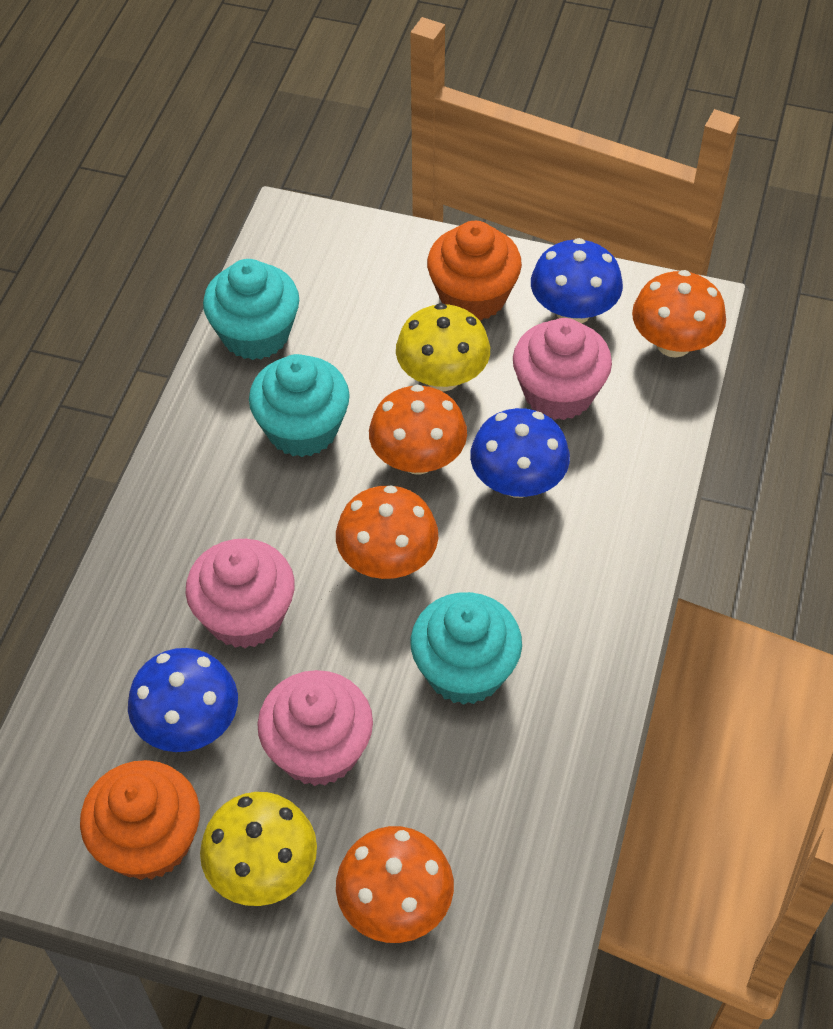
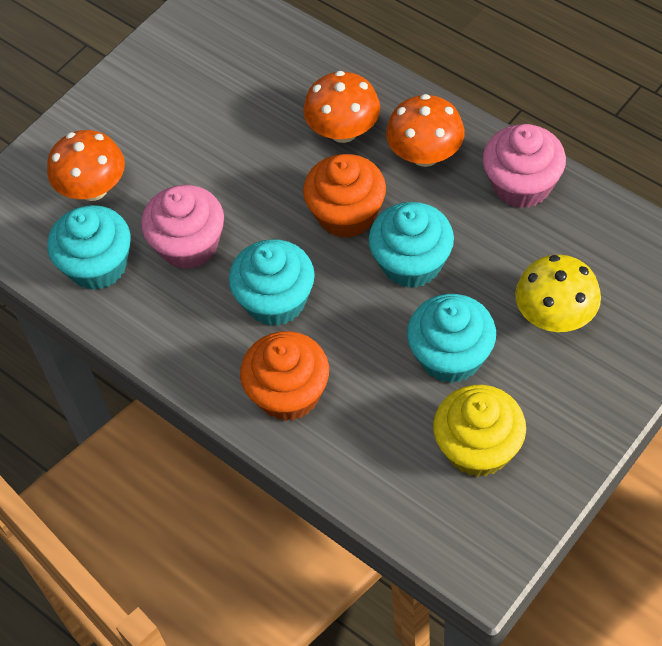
blue mushroom: [128,648,238,752] [470,408,570,498] [531,238,623,323] = 3 -> none = 0
orange mushroom: [336,485,438,579] [336,826,454,943] [369,385,467,475] [632,270,726,358] = 4 -> [47,130,125,201] [303,71,380,143] [386,94,464,167] = 3
pink cupcake: [186,539,295,648] [257,670,373,786] [513,318,612,420] = 3 -> [141,185,224,269] [483,124,566,208] = 2
turquoise cupcake: [203,259,299,360] [249,354,350,457] [411,592,522,705] = 3 -> [47,205,130,290] [229,239,315,326] [369,202,454,288] [407,294,496,383] = 4
yellow cupcake: none = 0 -> [433,385,526,477] = 1
yellow mushroom: [200,792,317,906] [396,303,490,391] = 2 -> [515,255,601,332] = 1

